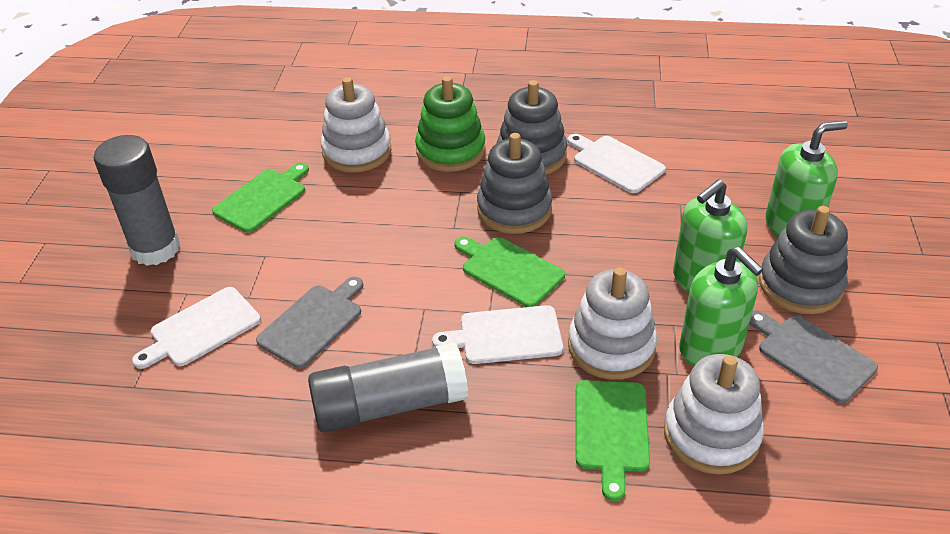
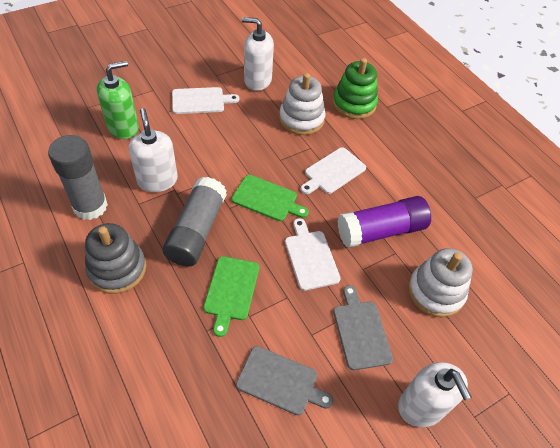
green cutting board: [212,163,309,233] [454,237,565,307] [576,380,650,501] = 3 -> [203,256,259,337] [231,175,309,221] = 2
green soap dispenser: [673,179,747,293] [679,247,763,366] [765,121,848,238] = 3 -> [97,61,139,139] = 1
grey stacking toy: [477,133,552,234] [497,80,567,175] [759,206,848,314] = 3 -> [85,223,146,294] = 1
purple glue stick: none = 0 -> [338,196,431,248] = 1
white soap dispenser: none = 0 -> [129,108,178,192] [242,17,274,91] [398,362,472,427] = 3
white stacking toy: [321,77,391,173] [568,267,657,380] [664,354,764,474] = 3 -> [279,73,326,135] [408,248,473,318] = 2

